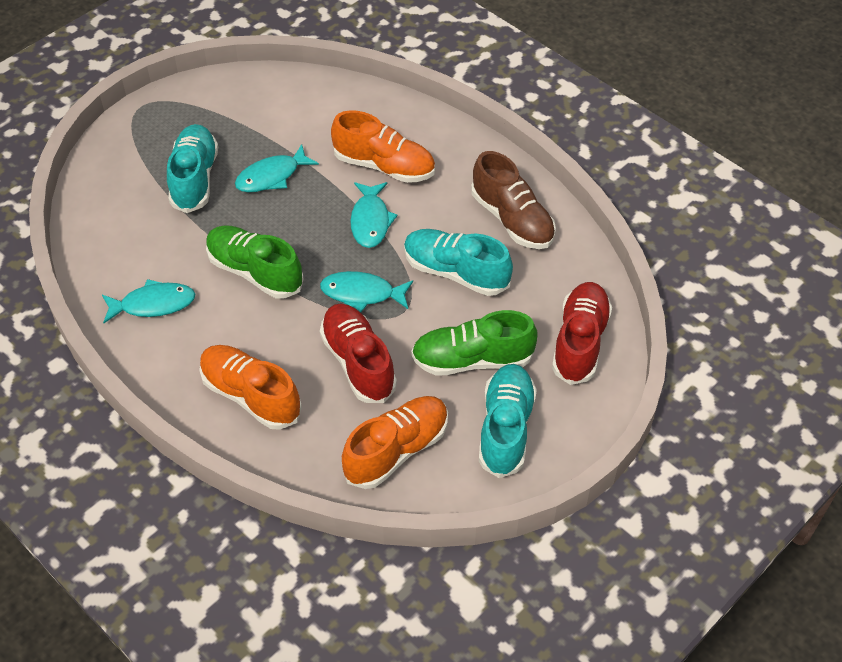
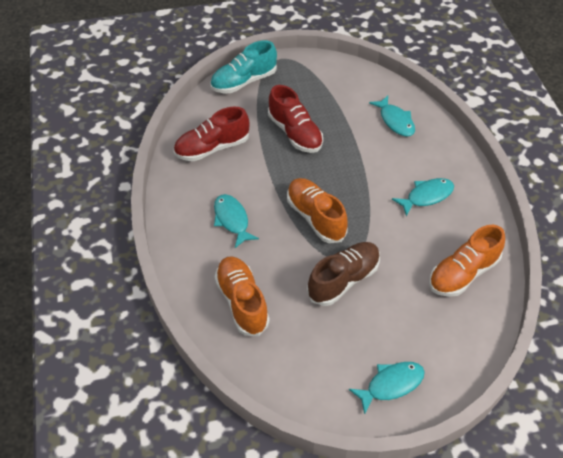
green shoe: [206,225,303,299] [411,310,538,376] = 2 -> none = 0
turquoise shoe: [167,124,218,213] [404,229,513,296] [479,364,537,478] = 3 -> [210,41,277,93] = 1

